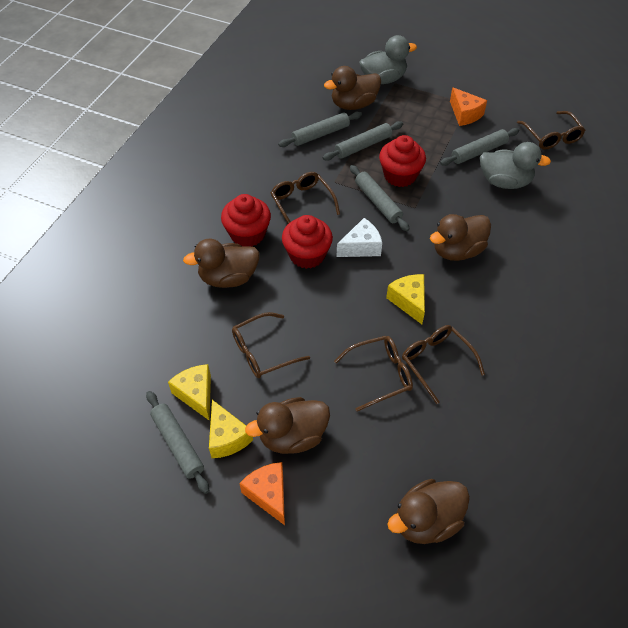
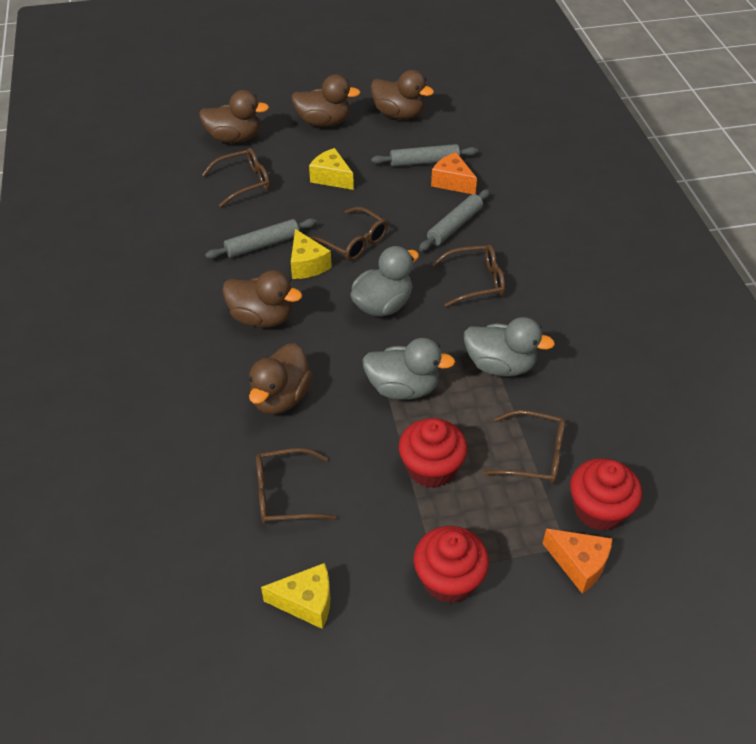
grey duck: [359,35,417,84] [480,142,551,189] = 2 -> [351,246,419,317] [362,338,455,400] [464,317,555,377] = 3
grey rolling pin: [146,391,209,494] [278,111,362,147] [323,121,403,161] [350,165,410,231] [440,128,519,166] = 5 -> [205,218,317,259] [371,144,478,167] [419,189,490,251] = 3
white cheese: [337,218,382,257] = 1 -> none = 0

